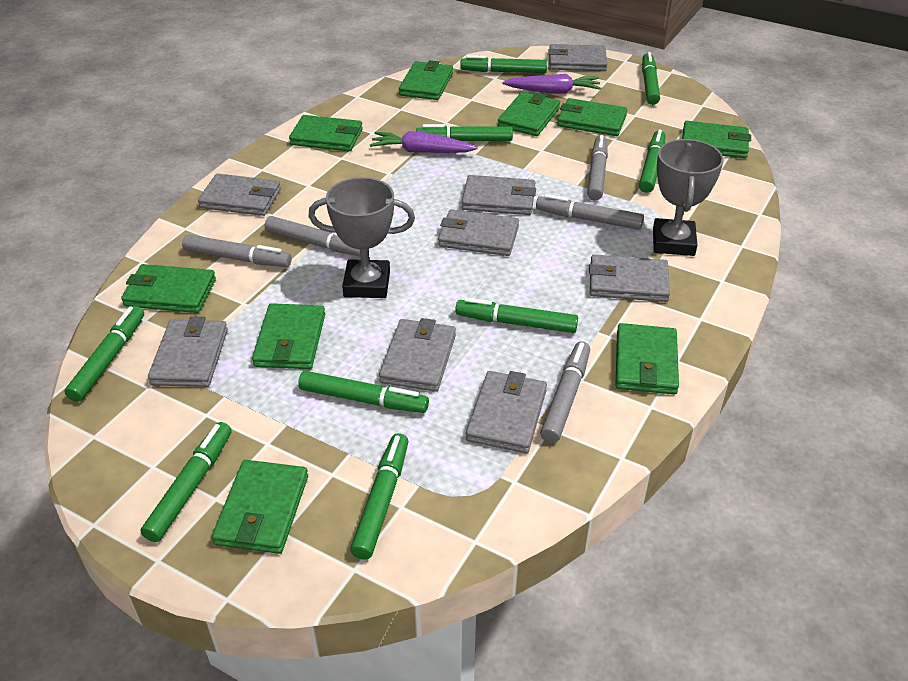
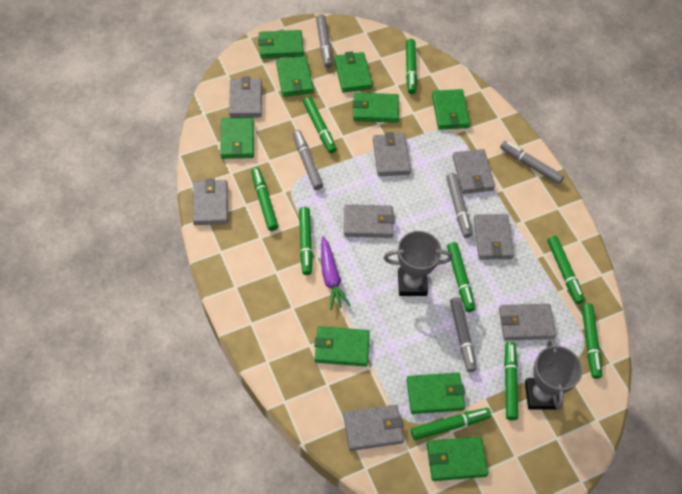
purple carrot: [370,131,477,153] [503,74,601,94] = 2 -> [321,236,351,310] = 1

